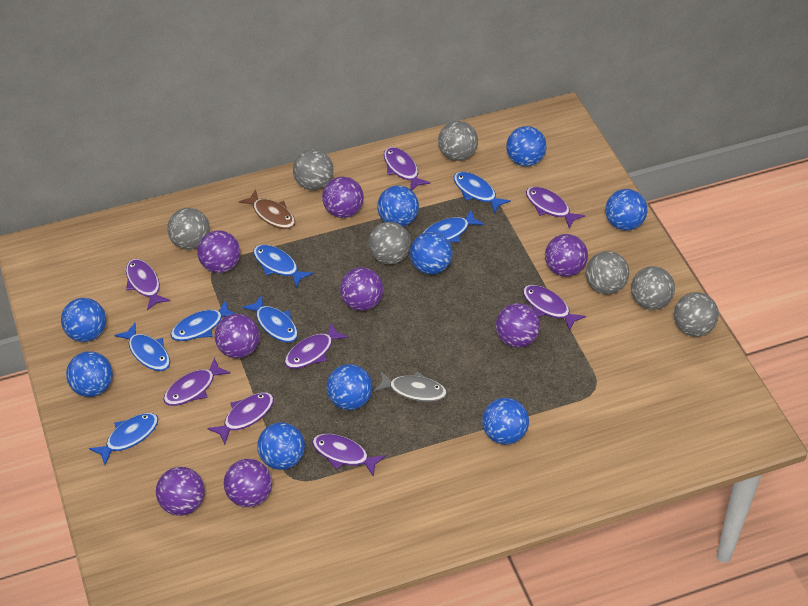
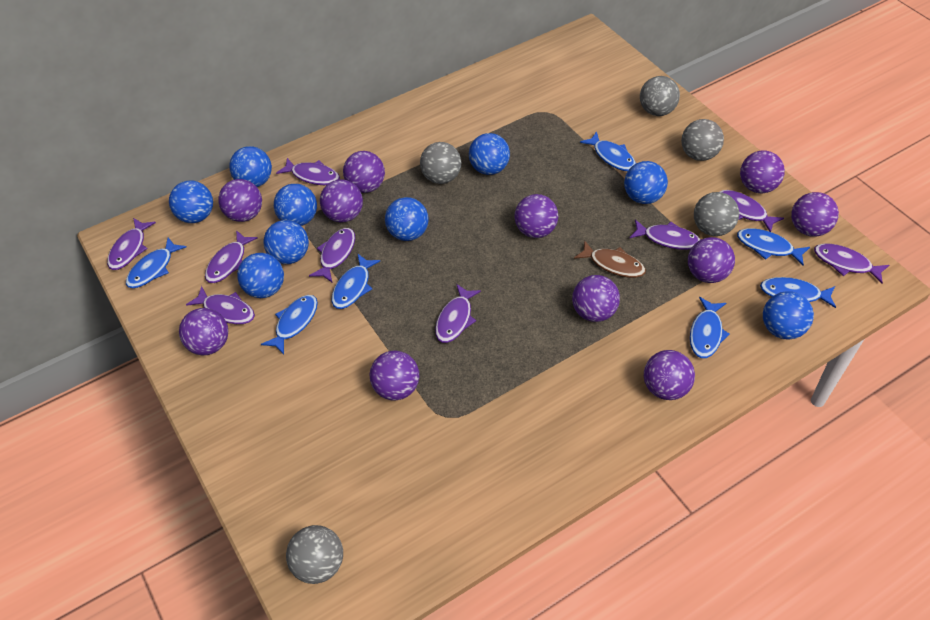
grey ball: [167,208,210,250] [293,149,334,190] [368,222,411,264] [438,121,478,161] [586,251,629,294] [631,266,675,310] [674,292,719,337] = 7 -> [286,525,343,584] [420,142,461,184] [640,76,680,116] [681,119,724,161] [694,192,739,236] = 5
grey fish: [374,370,447,402] = 1 -> none = 0
purple ball: [156,467,205,516] [197,230,240,273] [215,314,260,358] [224,459,272,507] [322,176,364,218] [340,267,383,311] [496,303,540,348] [545,234,588,277] = 8 -> [179,308,228,355] [218,179,262,222] [320,179,363,223] [343,151,385,193] [369,350,419,401] [514,194,558,238] [572,275,620,322] [644,350,695,400] [688,237,735,283] [740,151,785,193] [791,192,839,237] = 11
purple fish: [126,259,170,310] [163,357,231,406] [207,392,274,445] [284,322,349,369] [312,434,386,477] [384,147,430,190] [523,285,586,331] [526,187,585,229] = 8 -> [107,218,156,270] [186,286,255,324] [205,230,258,283] [276,158,340,185] [309,228,355,282] [435,284,481,343] [630,219,701,250] [720,190,784,232] [814,244,889,284] = 9

